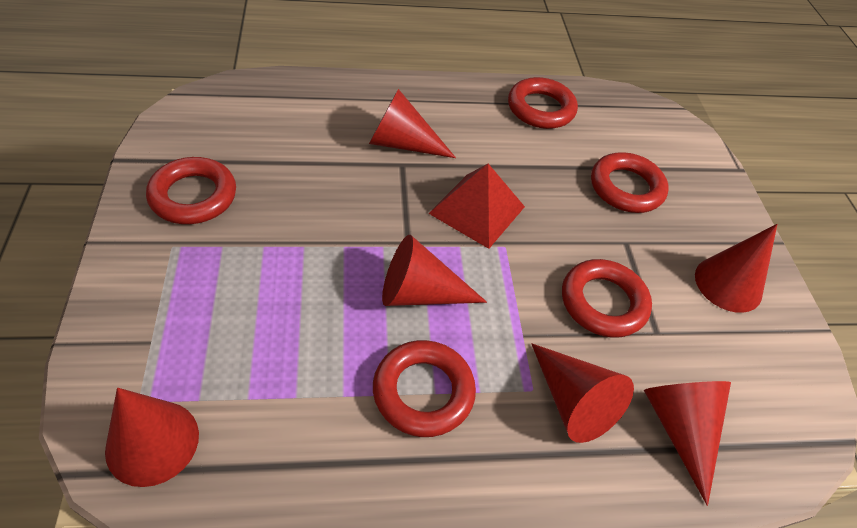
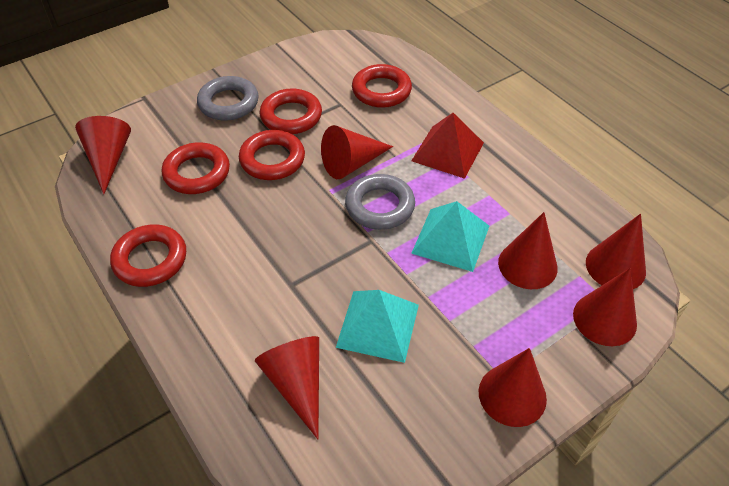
grey ring: none = 0 -> [197,76,259,121] [345,174,415,230] = 2
red cone: [105,388,199,487] [369,89,456,158] [382,235,487,306] [531,343,634,443] [644,381,731,506] [695,224,777,313] = 6 -> [75,116,131,194] [255,336,319,439] [321,125,393,179] [479,348,547,427] [498,212,558,289] [573,268,637,346] [586,214,646,289] = 7
turquoise pyramid: none = 0 -> [336,290,419,363] [411,201,489,272] = 2

